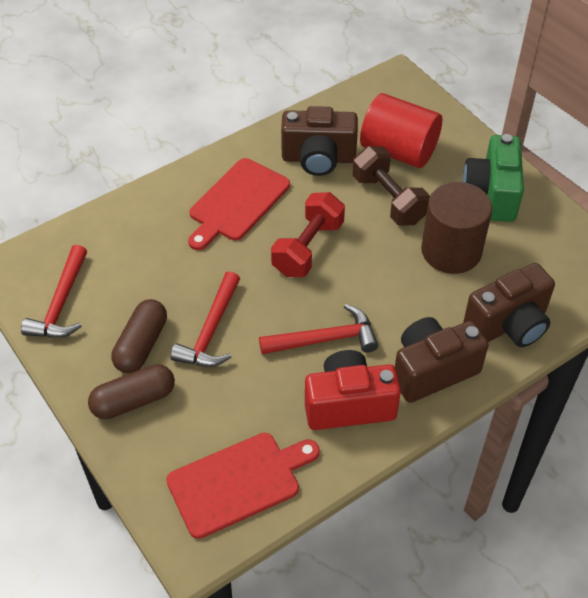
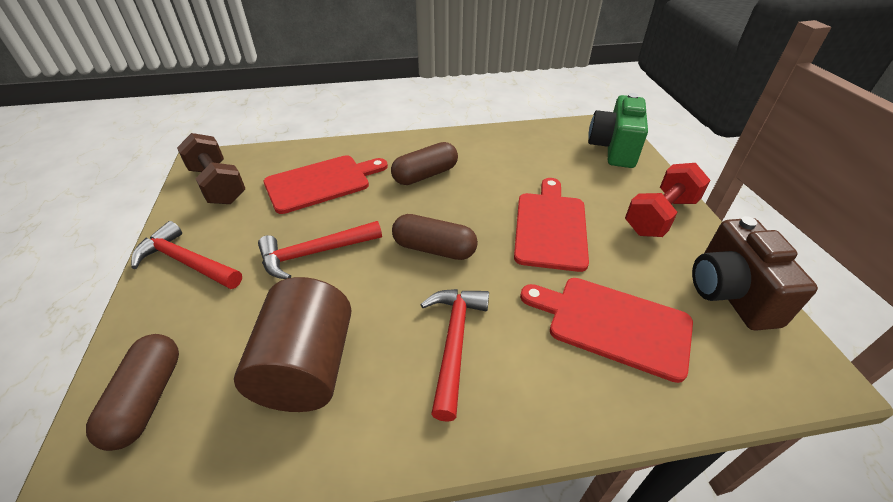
brown camera: [281,106,358,176] [395,317,489,403] [463,263,555,347] = 3 -> [692,216,818,331] = 1
brown capsule: [88,364,175,419] [111,299,167,373] = 2 -> [86,334,179,451] [391,142,458,185] [392,214,478,260] = 3
red camera: [305,350,401,430] = 1 -> none = 0
red cutting board: [166,433,320,539] [188,158,290,250] = 2 -> [264,155,388,214] [514,178,589,272] [520,278,693,383] = 3
red cylinder: [360,93,442,168] = 1 -> none = 0

